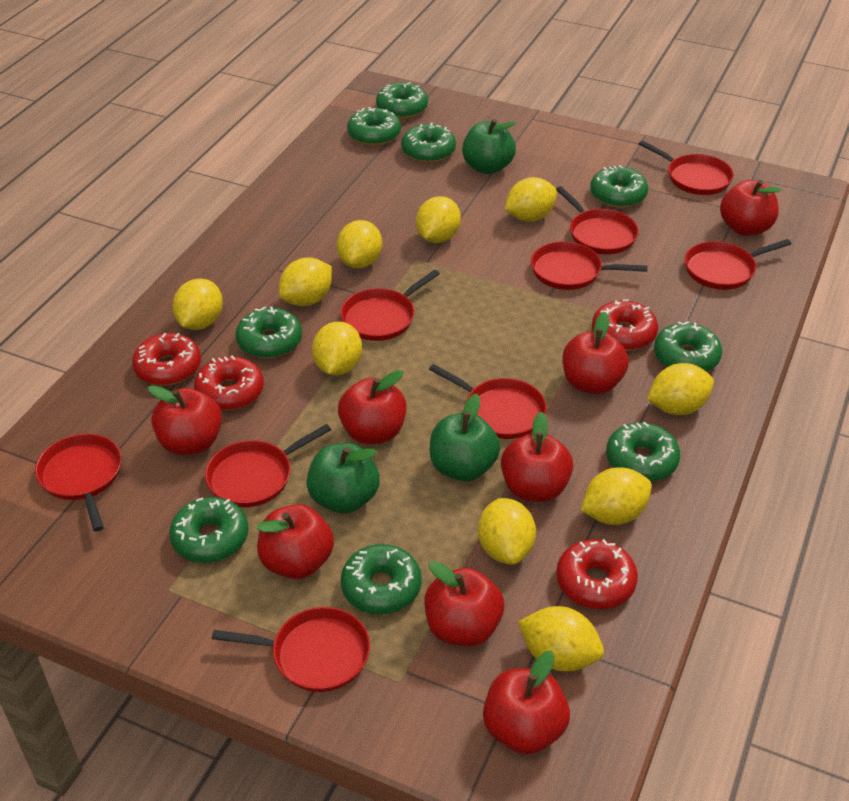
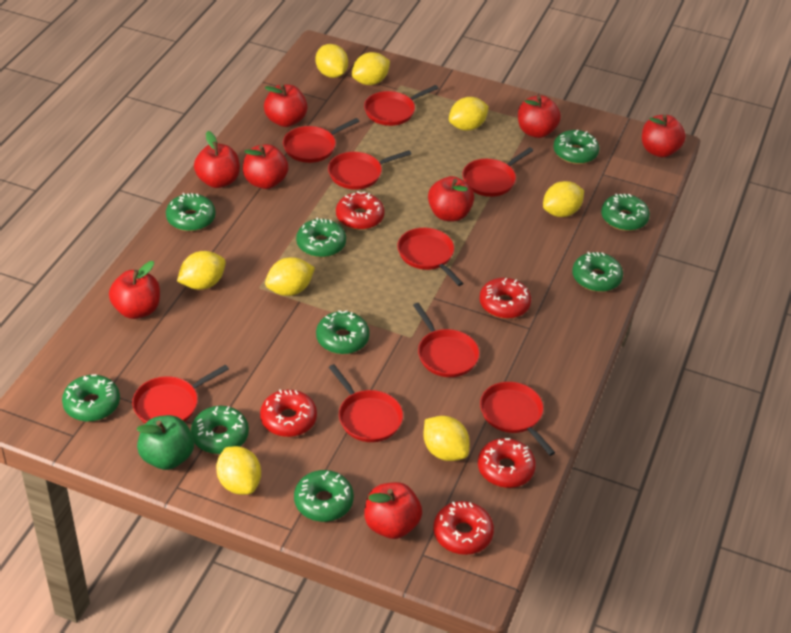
green apple: [307,443,380,514] [430,393,500,481] [462,119,516,174] = 3 -> [137,415,194,470] = 1
red donut: [132,333,201,386] [194,356,264,410] [556,539,638,609] [592,299,658,350] = 4 -> [260,389,317,437] [336,191,385,230] [433,501,494,555] [478,438,536,488] [479,278,531,319] = 5
yellow lemon: [173,279,223,330] [279,258,332,306] [312,321,362,375] [337,220,382,268] [416,196,461,243] [478,498,536,565] [505,177,557,222] [518,606,604,672] [581,467,652,525] [647,363,714,415] = 10 -> [177,251,226,290] [216,446,261,495] [265,257,315,296] [316,44,348,78] [352,52,390,85] [423,416,470,461] [449,97,489,131] [543,181,584,217] = 8

